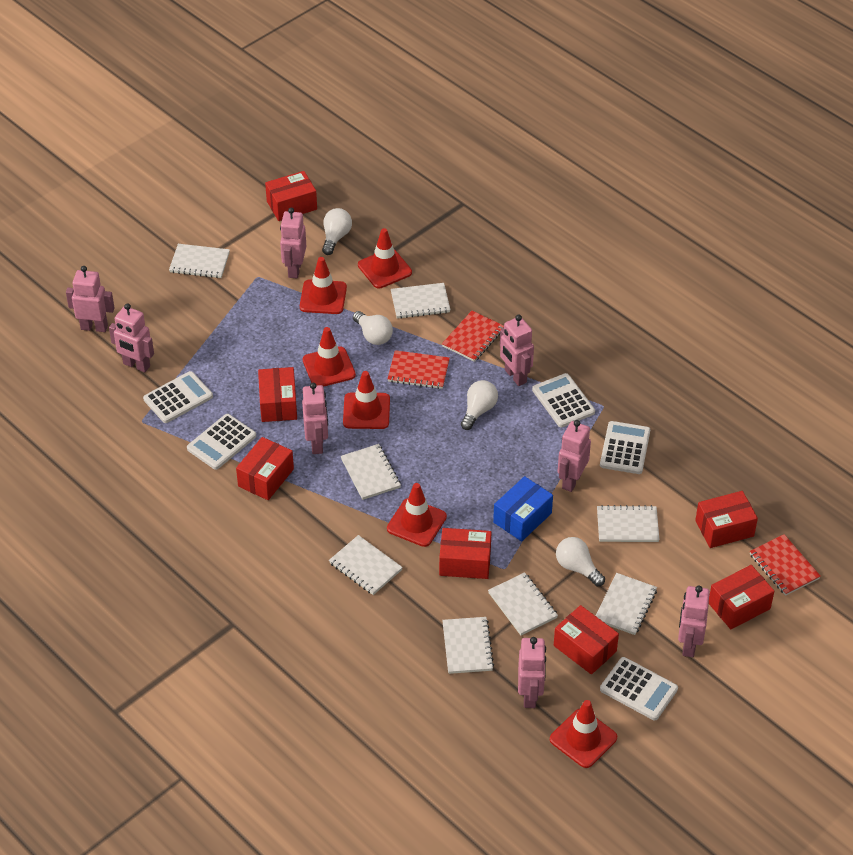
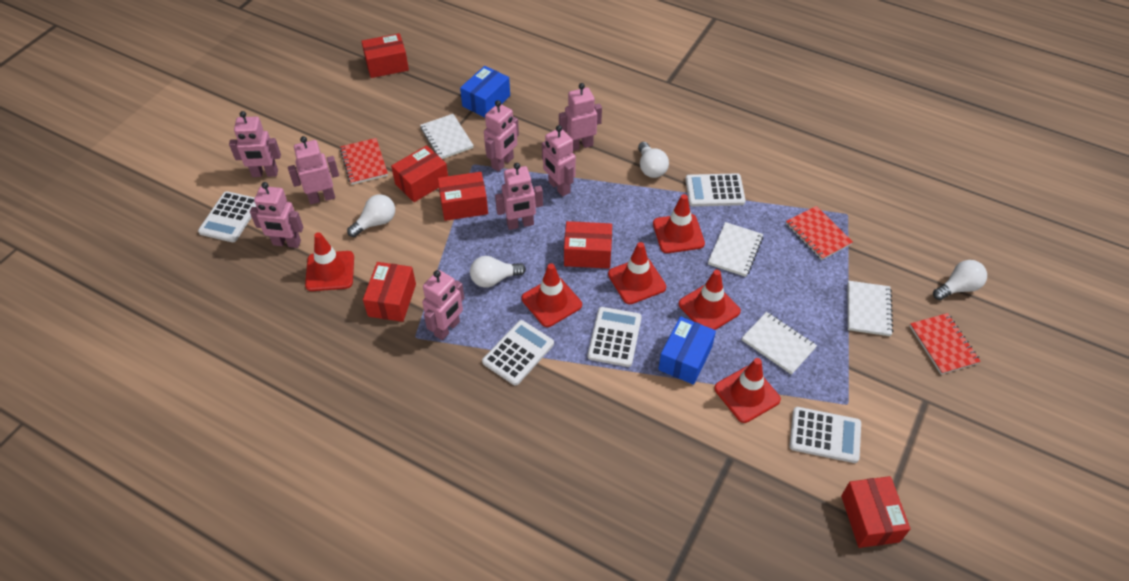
blue box: [493,476,553,541] = 1 -> [460,66,510,117] [658,316,716,385] = 2
red box: [236,437,294,500] [258,367,297,422] [265,171,317,221] [439,528,491,579] [554,605,619,674] [695,491,758,548] [709,565,774,629] = 7 -> [361,33,409,78] [363,262,416,322] [391,145,448,202] [438,172,488,221] [564,221,612,269] [841,476,910,548] = 6
white notebook: [169,244,230,278] [329,535,403,595] [341,444,401,500] [391,283,451,319] [442,617,494,674] [488,572,558,635] [596,573,657,635] [597,505,660,542] = 8 -> [420,114,474,159] [708,222,763,277] [742,312,817,375] [848,281,893,336] = 4

